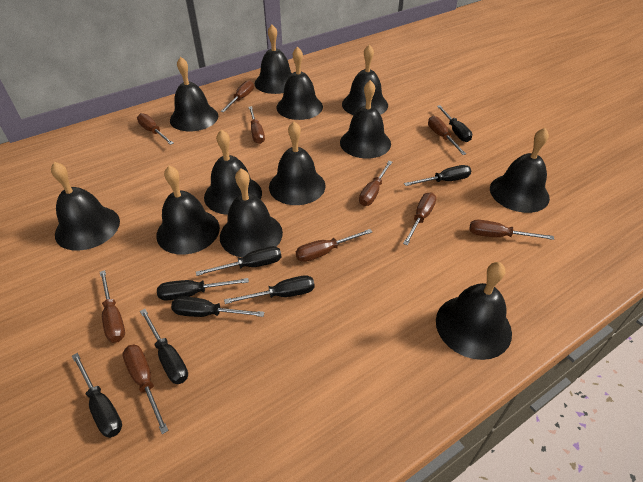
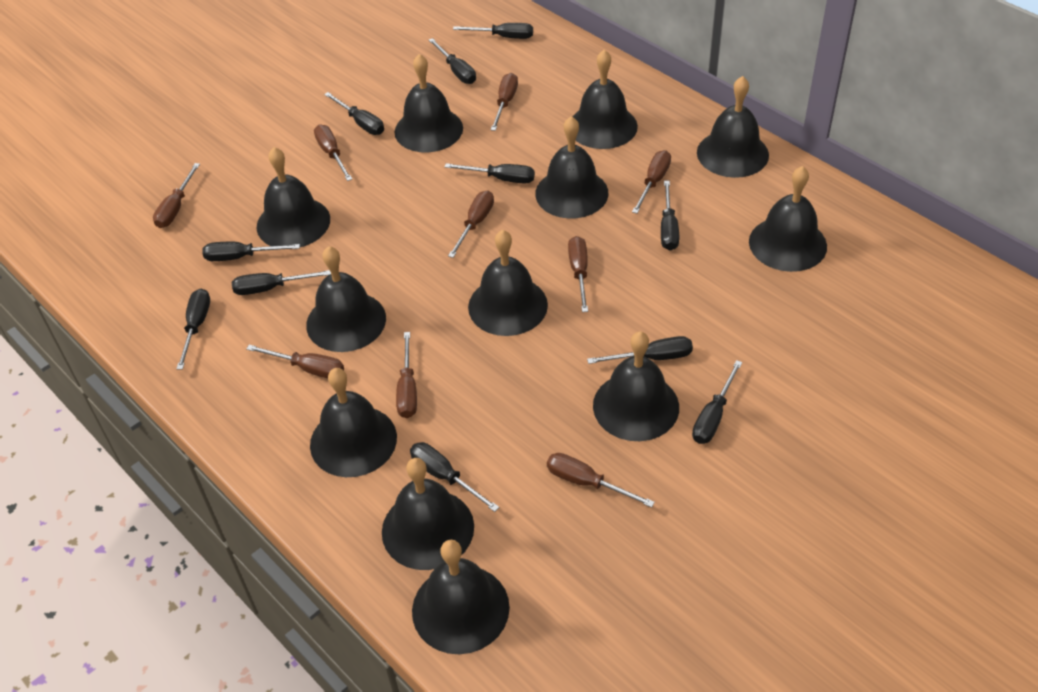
black screwdriver: [72,353,122,438] [140,309,188,384] [157,278,249,301] [171,296,265,317] [196,246,282,276] [224,275,315,304] [404,165,471,186] [437,105,472,142] = 8 -> [176,289,210,369] [202,242,300,261] [232,270,331,295] [324,92,384,135] [410,442,499,512] [429,38,476,84] [445,163,535,184] [453,23,533,39] [587,336,693,364] [661,181,679,251] [692,360,743,444] = 11
brown screwdriver: [100,270,125,343] [122,345,169,434] [137,113,174,145] [220,80,254,112] [249,106,265,144] [296,229,372,262] [359,161,392,206] [403,192,437,245] [428,116,466,155] [469,220,554,240] = 10 -> [153,163,200,228] [246,345,344,378] [314,124,352,181] [396,332,417,418] [448,190,494,258] [490,73,518,131] [547,453,655,508] [568,236,588,312] [632,150,671,214] = 9

